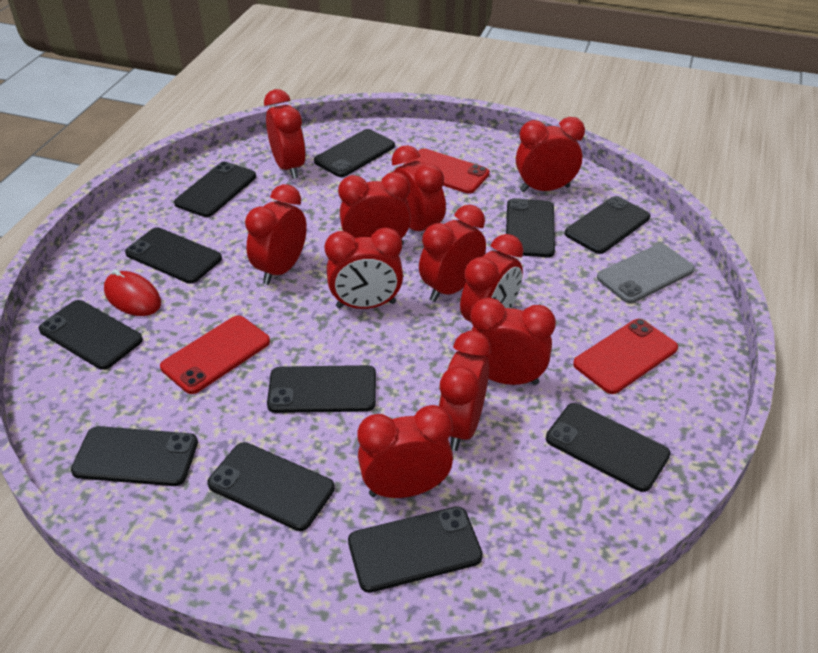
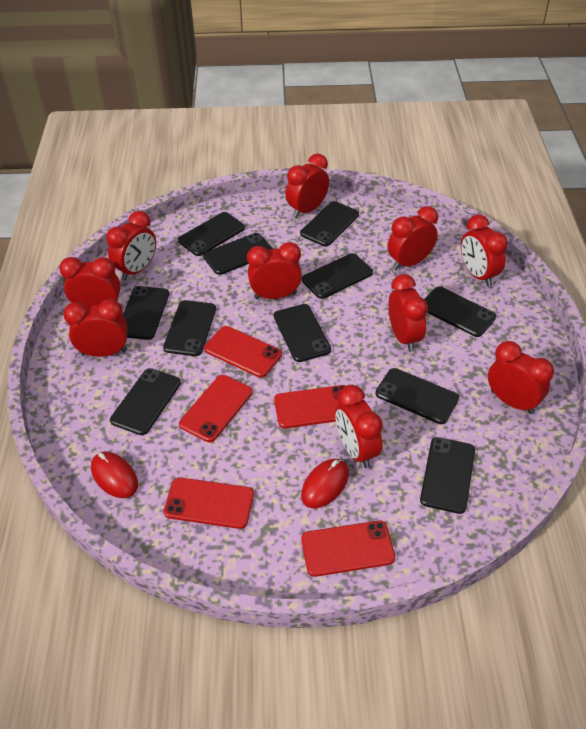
grey phone: [597,244,695,303] = 1 -> none = 0
red clock: [245,184,307,285] [264,89,306,179] [324,228,403,309] [338,172,411,245] [358,405,453,498] [392,145,446,231] [419,205,486,302] [438,331,491,451] [460,234,524,323] [470,297,556,385] [516,117,585,192] = 11 -> [59,257,121,307] [63,299,127,357] [106,211,156,281] [247,242,302,299] [286,153,329,218] [335,385,383,468] [388,206,438,270] [388,274,428,352] [461,214,508,287] [488,341,554,414] = 10
red mouse: [104,269,161,316] = 1 -> [91,451,138,498] [301,459,349,508] = 2
red phone: [160,315,270,394] [404,148,490,194] [573,319,678,394] = 3 -> [164,477,254,529] [179,375,253,442] [204,326,282,378] [274,385,346,428] [301,520,395,577] = 5

